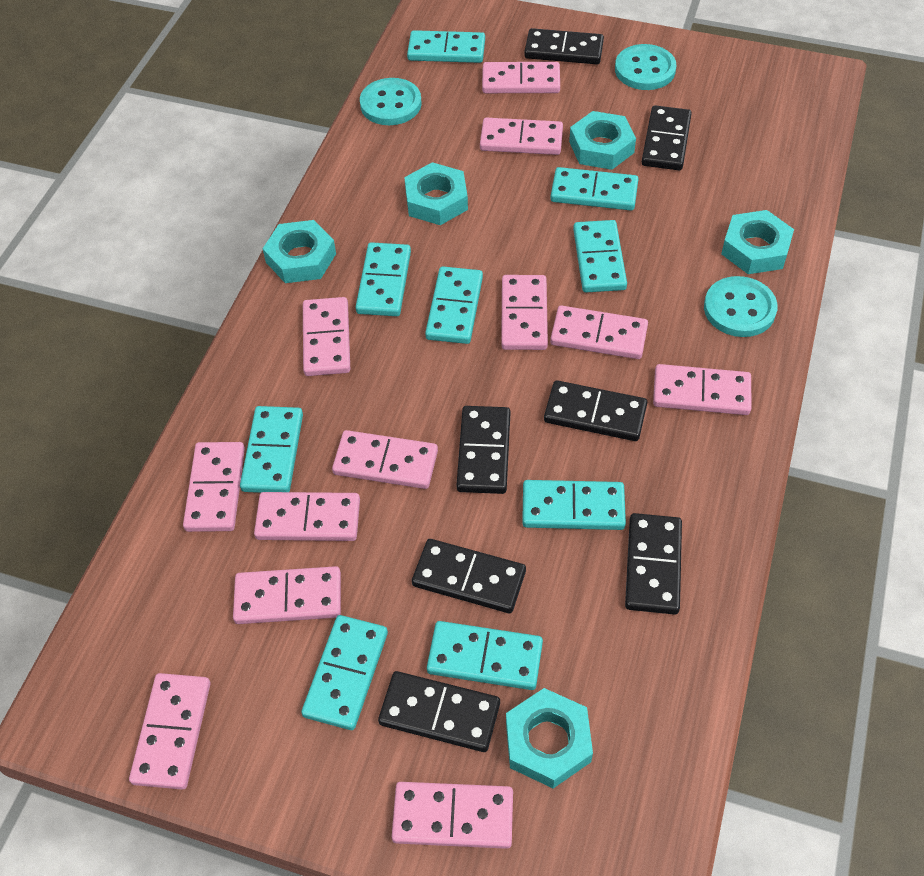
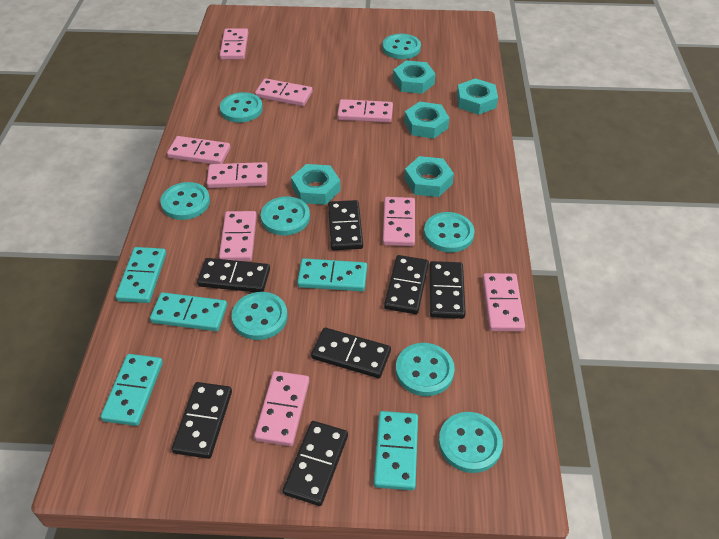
pink domino: [129,673,211,790] [183,442,245,532] [233,566,341,624] [254,492,360,541] [303,297,350,376] [332,430,438,489] [392,782,513,849] [480,118,563,155] [482,62,560,93] [501,275,548,350] [550,306,648,359] [653,364,751,415] = 12 -> [167,136,230,164] [207,162,268,188] [219,211,257,261] [220,28,249,60] [254,371,309,446] [255,78,313,106] [337,99,393,123] [383,197,415,246] [482,273,525,331] = 9
turquoise button: [360,78,422,125] [615,44,676,90] [704,276,778,337] = 3 -> [160,182,210,220] [220,92,263,122] [232,292,288,340] [261,196,310,235] [382,34,421,59] [396,343,455,396] [424,212,474,252] [439,412,503,473] = 8
turquoise domino: [240,406,303,493] [301,615,388,730] [356,242,411,316] [407,30,485,63] [425,266,483,344] [427,621,543,690] [522,480,626,530] [551,167,638,210] [573,220,627,292] = 9 -> [101,354,163,426] [116,247,166,303] [150,292,227,331] [297,258,367,291] [374,411,418,490] = 5

